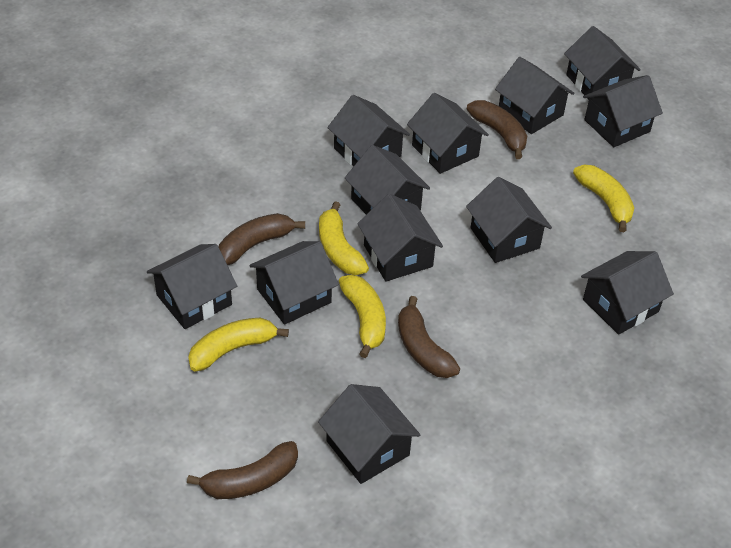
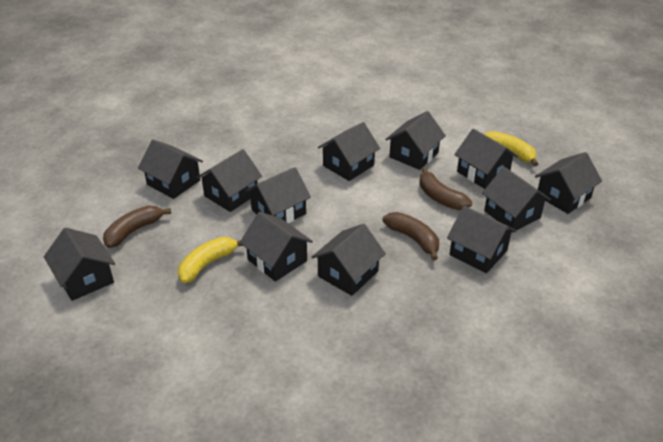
brown banana: [187,441,298,499] [219,213,305,265] [398,296,460,378] [467,100,527,159] = 4 -> [103,205,171,248] [382,212,439,260] [419,167,472,210] = 3
yellow banana: [188,318,289,372] [319,201,369,275] [339,275,386,358] [573,165,634,232] = 4 -> [178,237,243,283] [484,131,538,166] = 2

